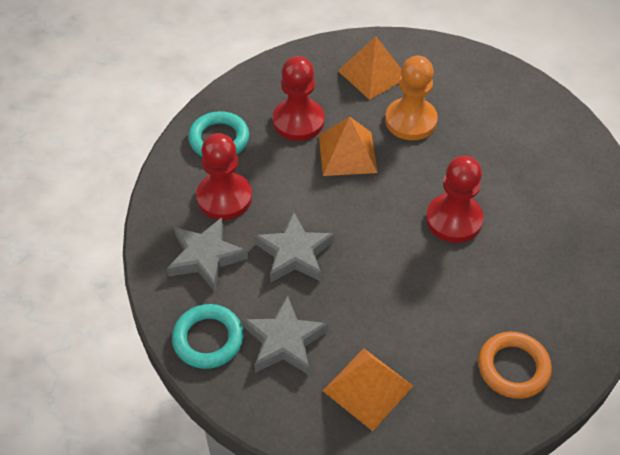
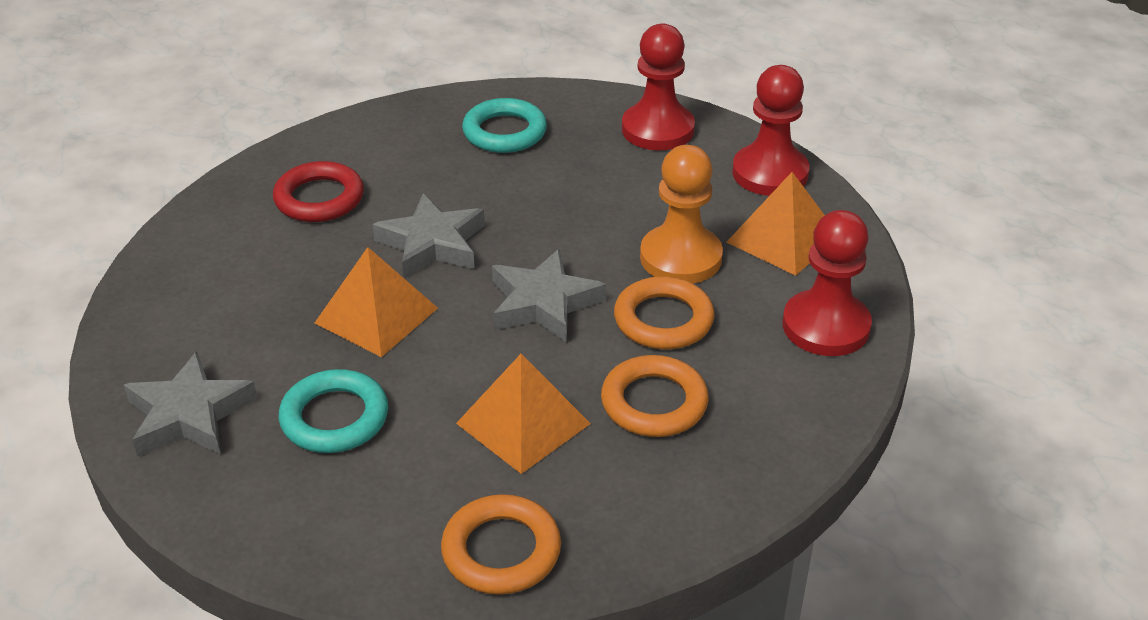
orange ring: [478,332,552,399] = 1 -> [441,494,561,595] [601,355,709,437] [614,276,715,349] = 3
red ring: none = 0 -> [273,161,364,222] = 1

